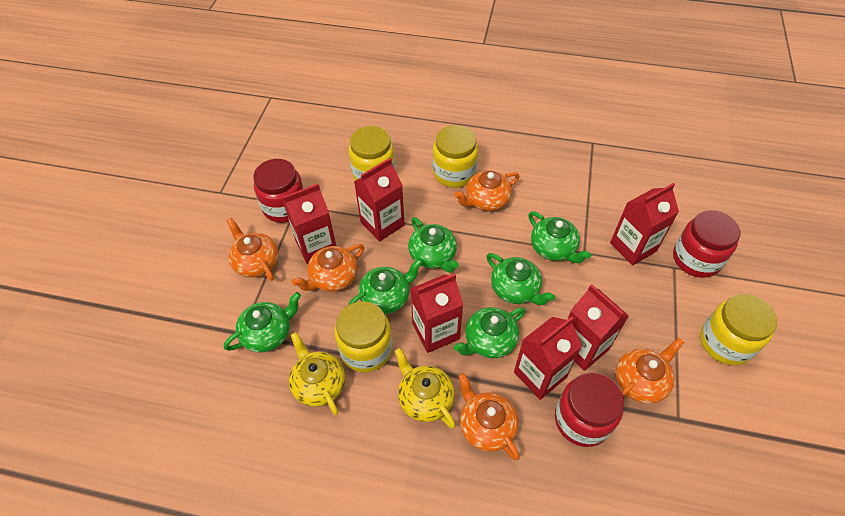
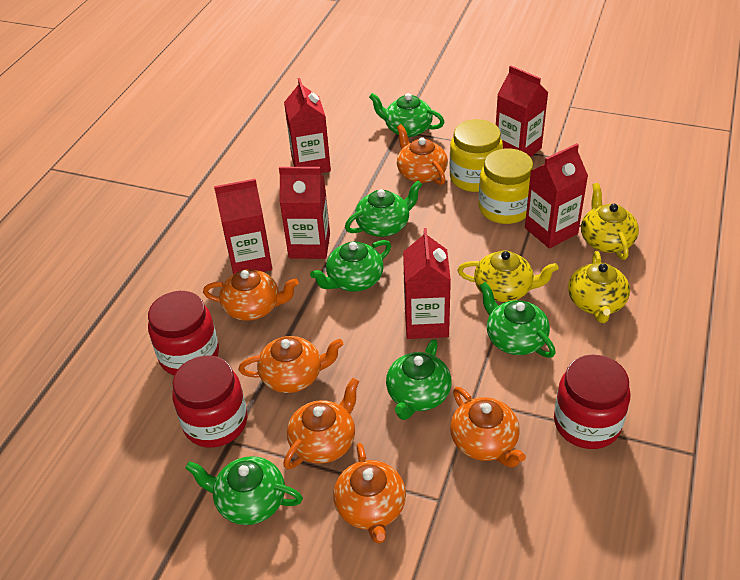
orange teapot: [226,218,278,281] [292,244,364,292] [454,171,519,211] [458,373,520,460] [616,338,684,404] = 5 -> [203,269,299,321] [239,336,343,393] [283,378,359,470] [333,443,406,544] [397,124,448,185] [450,387,526,468] = 6
yellow jar: [335,301,393,373] [349,126,395,181] [433,125,478,188] [700,294,777,365] = 4 -> [449,119,503,192] [479,148,533,224] = 2
yellow teapot: [289,332,345,415] [394,348,456,428] = 2 -> [457,251,559,302] [568,251,630,323] [581,183,639,260] = 3

